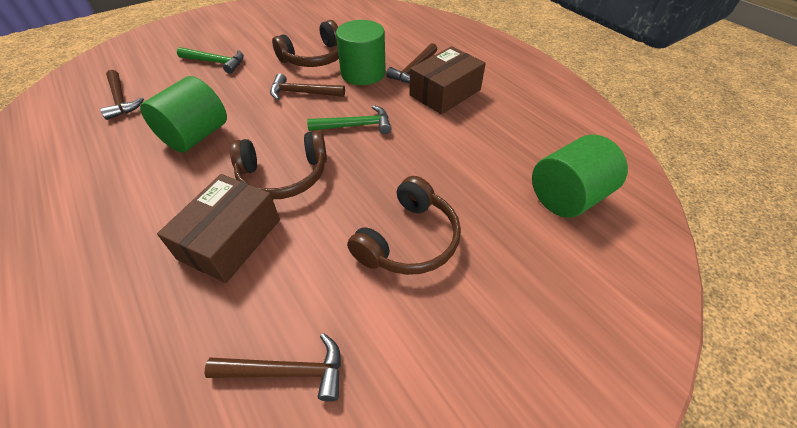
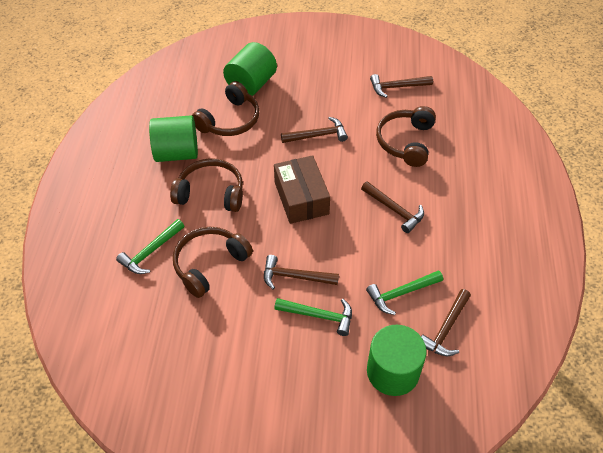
brown box: [157,174,280,283] [409,46,486,114] = 2 -> [274,155,330,224] = 1
brown hammer: [100,70,144,120] [205,333,341,402] [270,73,345,100] [386,43,438,83] = 4 -> [264,255,339,289] [281,117,348,143] [361,181,424,233] [370,74,433,98] [421,289,471,356] = 5
brown headphones: [230,130,327,199] [272,20,339,67] [347,176,461,275] = 3 -> [170,158,243,212] [173,227,253,298] [192,81,259,136] [376,106,436,167] = 4
green hammer: [177,47,244,74] [307,105,391,134] = 2 -> [116,219,184,274] [274,298,352,336] [366,270,443,315] = 3

